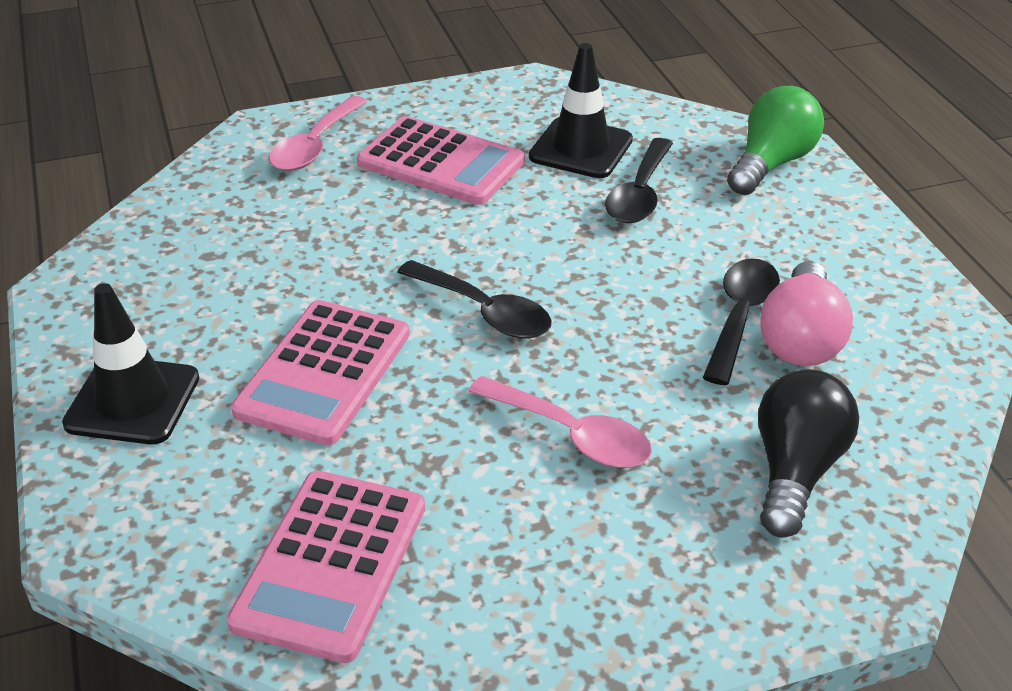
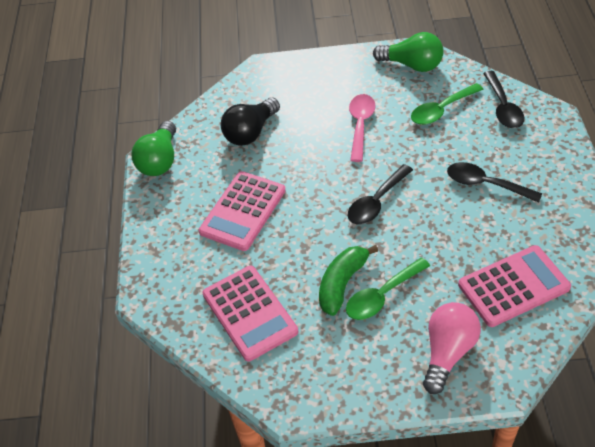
black traffic cone: [62,283,199,444] [529,43,633,178] = 2 -> none = 0
green banana: none = 0 -> [319,245,378,316] = 1
green light bulb: [727,86,824,195] = 1 -> [132,121,176,176] [373,32,444,72] = 2
green spoon: none = 0 -> [346,258,430,320] [411,83,484,125] = 2
pink spoon: [269,96,368,171] [468,376,652,468] = 2 -> [349,94,375,162] = 1

